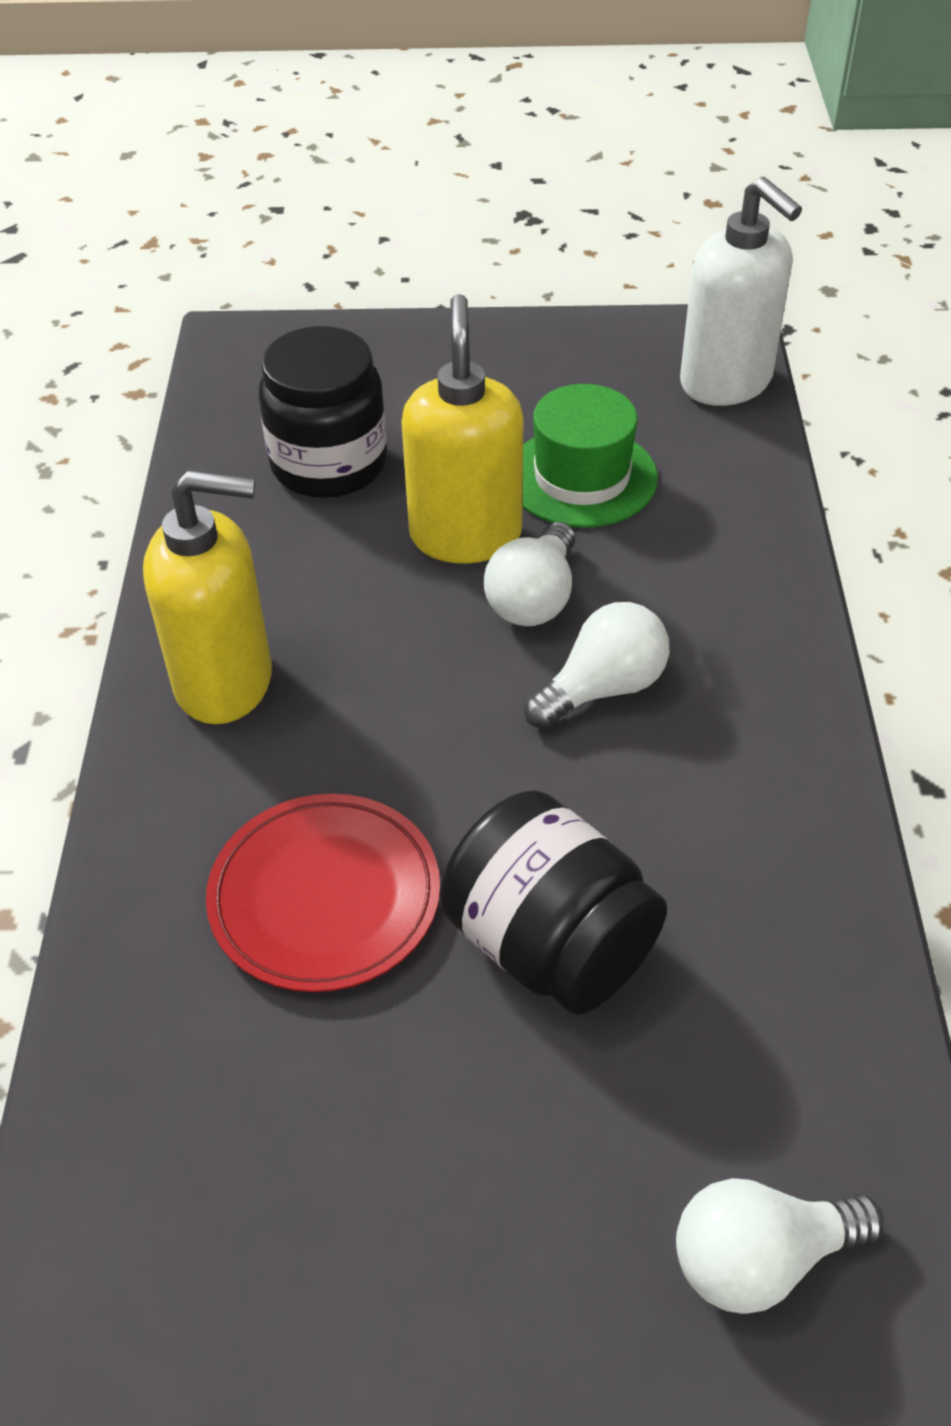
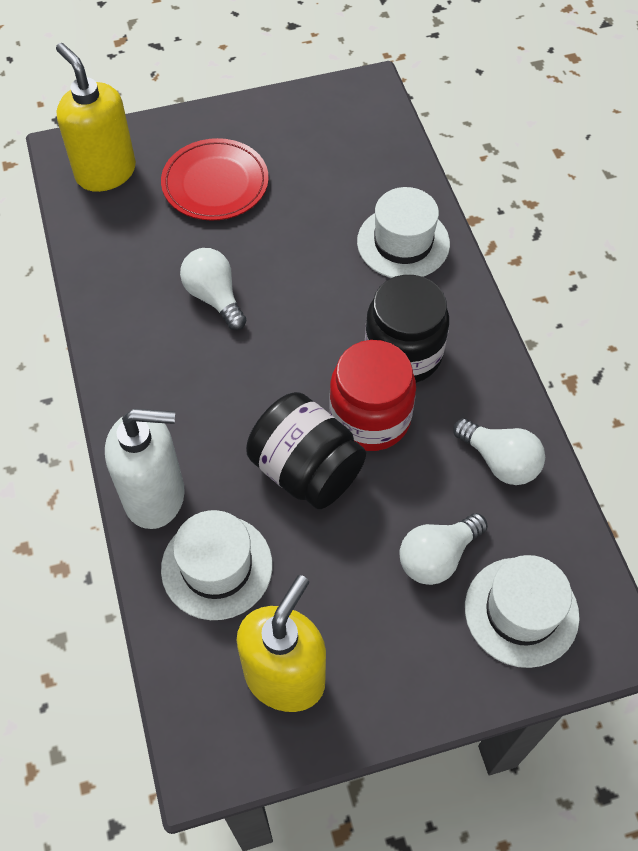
green hat: [522,384,658,528] = 1 -> none = 0
red jar: none = 0 -> [329,340,416,451] = 1
white hat: none = 0 -> [161,510,273,620] [357,187,450,278] [465,555,579,668] = 3

